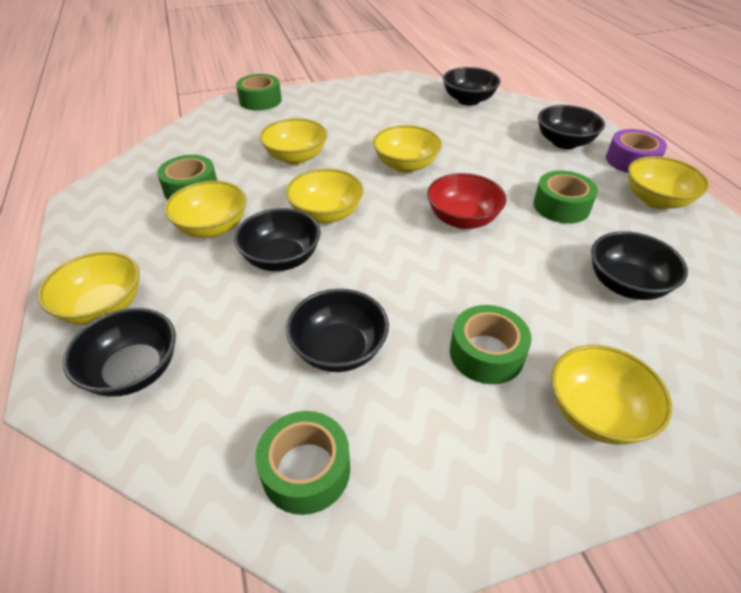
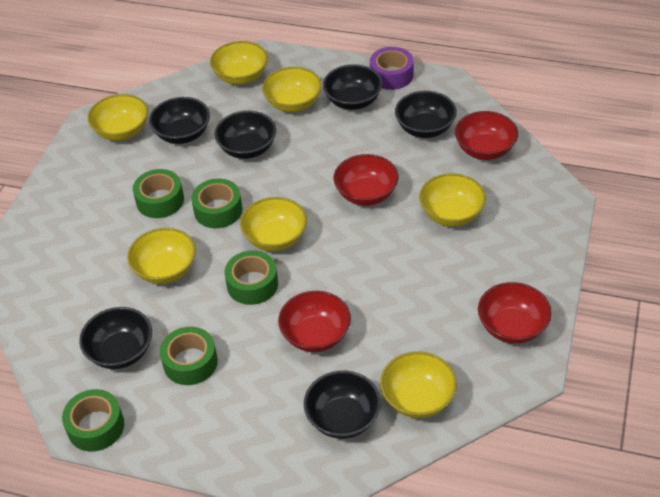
red bowl: [427,173,507,229] = 1 -> [278,291,351,352] [334,154,399,206] [455,111,518,160] [478,282,552,344] = 4

